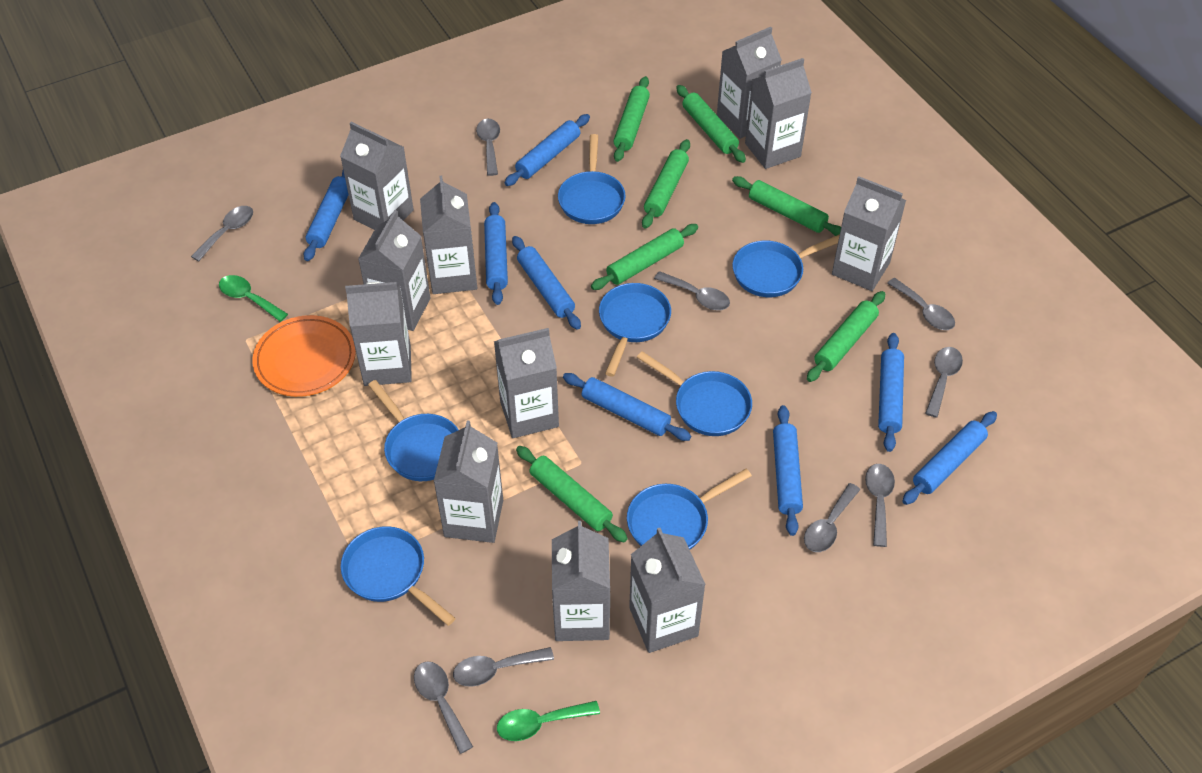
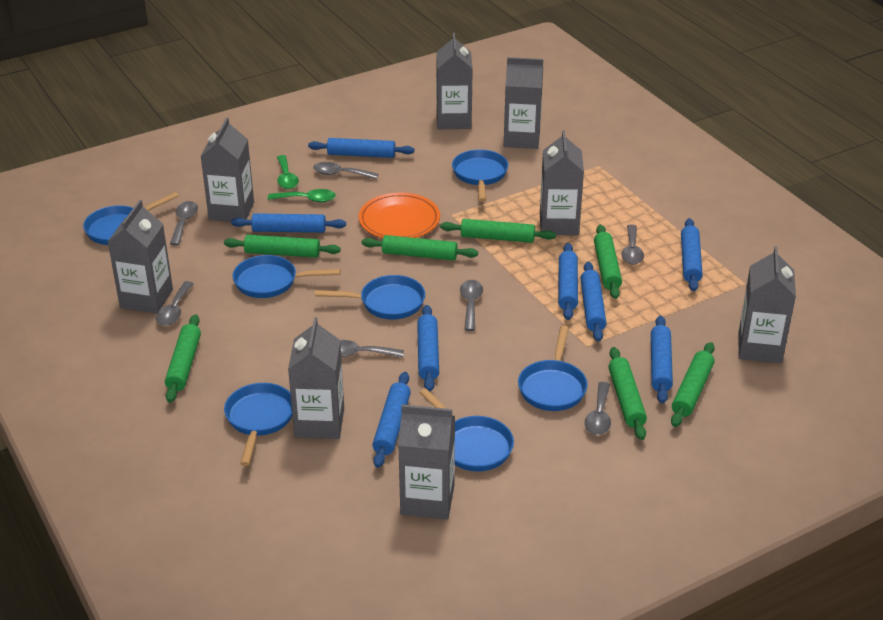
grey carton: [340,122,414,230] [345,282,412,386] [358,210,430,331] [420,176,477,294] [433,421,503,543] [494,328,559,438] [552,521,610,641] [629,528,706,653] [717,27,782,139] [745,58,812,169] [832,176,906,291] = 11 -> [108,200,173,314] [200,118,254,222] [288,317,344,439] [398,405,455,520] [436,33,473,129] [504,57,543,149] [540,130,584,236] [738,246,796,363] = 8
grey spoon: [191,206,253,261] [414,662,473,754] [453,647,554,687] [476,119,500,176] [654,271,730,310] [804,483,860,552] [865,464,895,547] [887,278,955,330] [925,347,963,417] = 9 -> [156,281,194,326] [170,201,198,246] [313,162,378,179] [340,340,404,358] [460,280,483,331] [585,382,611,435] [621,225,644,265] = 7

